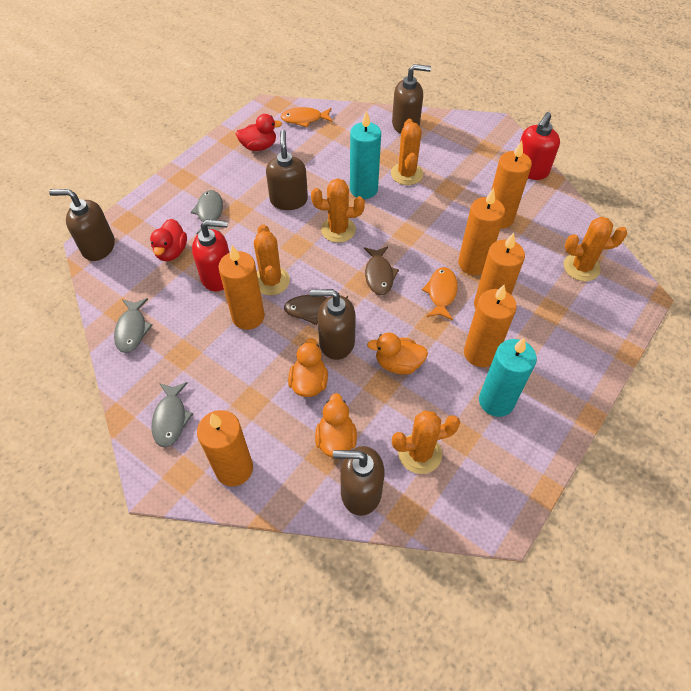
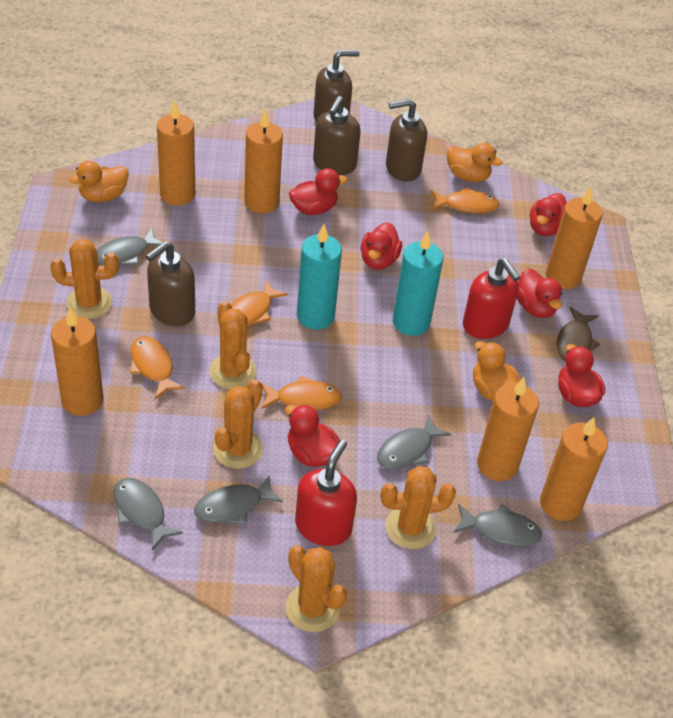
brown fish: [284,295,348,325] [364,246,399,295] = 2 -> [556,307,600,361] = 1
brown soap dispenser: [49,189,115,261] [266,130,308,210] [310,289,356,360] [333,446,385,516] [392,64,431,134] = 5 -> [146,241,195,326] [313,50,360,122] [313,96,360,175] [386,99,427,182] = 4
grey fish: [114,298,153,353] [151,382,193,447] [191,190,223,234] = 3 -> [96,228,163,266] [114,478,183,551] [194,475,283,524] [377,414,451,469] [453,503,542,547] = 5
orange fish: [280,107,333,127] [422,267,458,320] = 2 -> [130,336,186,399] [231,280,288,327] [261,376,342,410] [431,187,500,213] = 4
red duck: [150,219,187,261] [236,114,282,151] = 2 -> [285,404,339,467] [289,168,348,215] [361,222,402,270] [517,268,562,318] [530,193,567,236] [558,344,605,407] = 6

